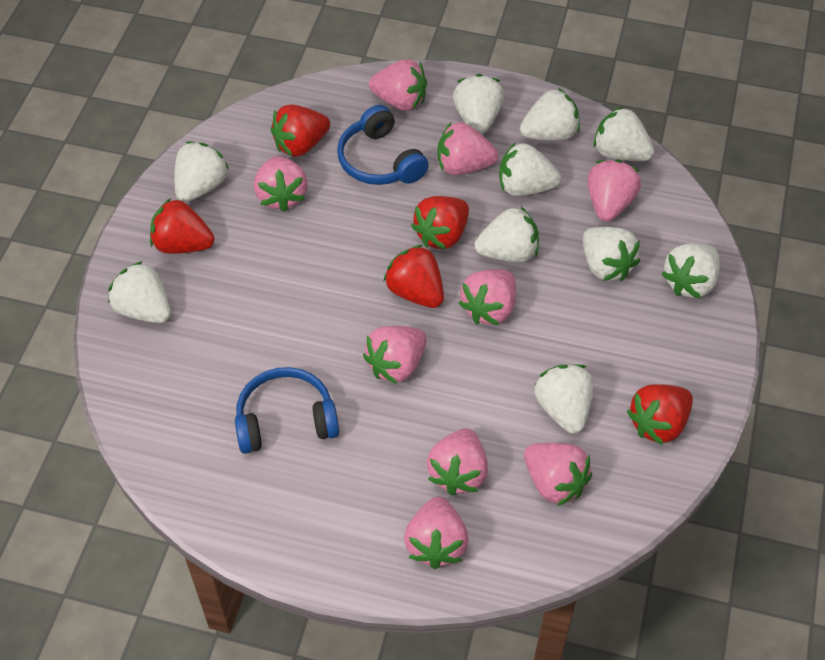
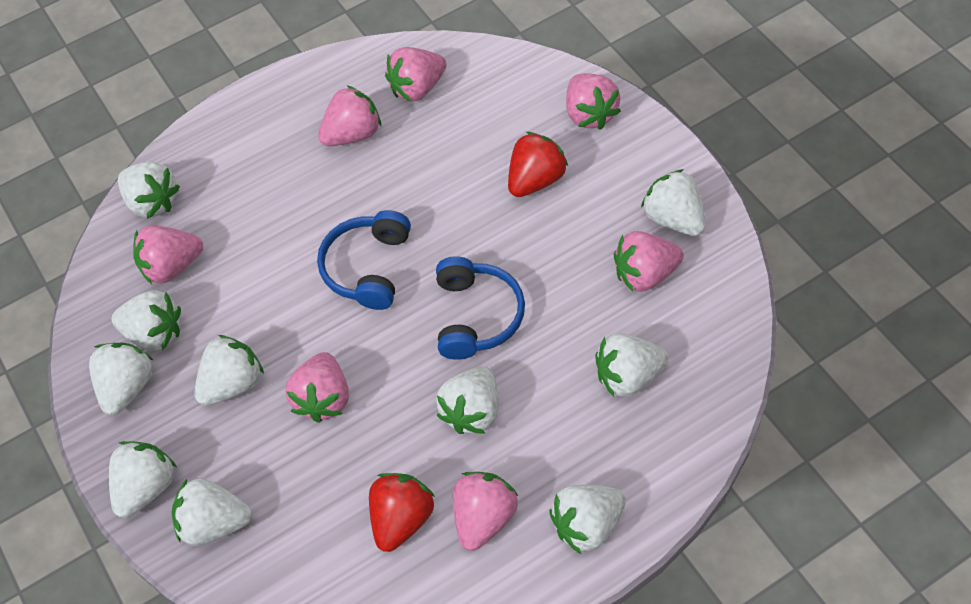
pink strawberry: [254,156,308,212] [363,326,427,384] [369,59,427,111] [404,497,469,569] [427,428,488,495] [437,122,498,175] [459,269,516,325] [524,443,592,506] [587,159,641,222] = 9 -> [133,225,203,284] [286,352,349,423] [318,85,381,146] [385,47,447,102] [453,472,518,551] [566,73,621,130] [614,231,684,292] = 7
red strawberry: [150,198,214,254] [271,104,330,157] [384,245,444,308] [411,196,469,250] [627,384,693,445] = 5 -> [369,473,435,552] [508,132,568,197] = 2

